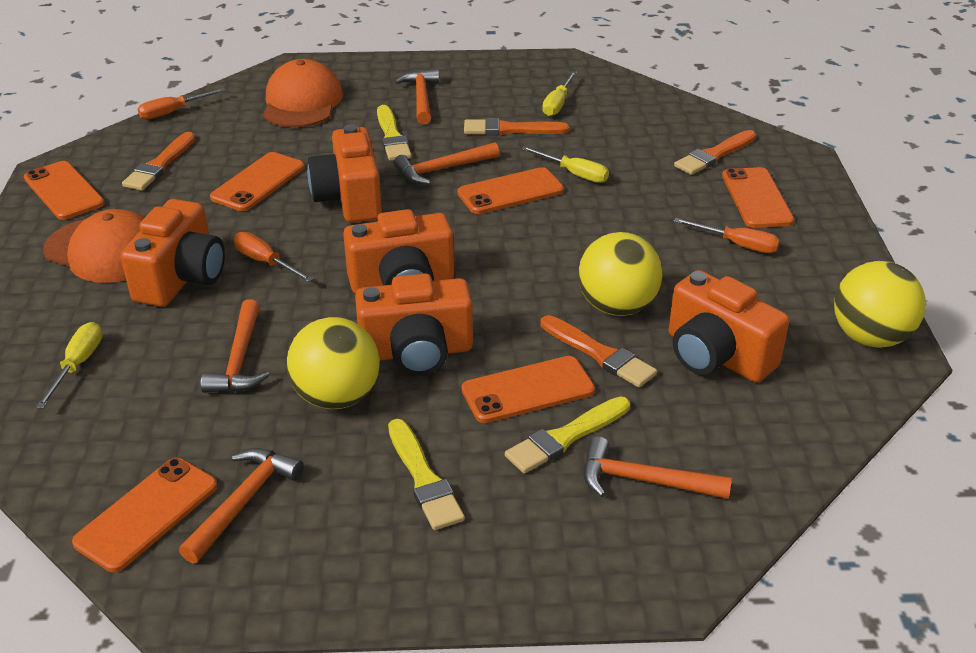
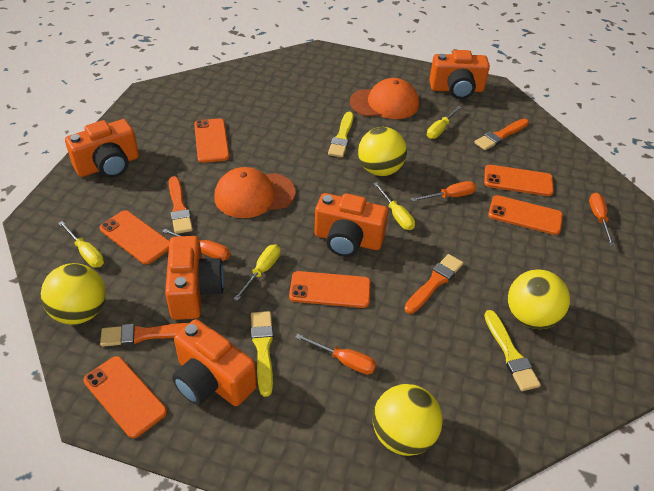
orange hammer: [179,448,304,563] [201,299,270,393] [394,69,439,124] [394,142,499,184] [584,436,732,499] = 5 -> none = 0
orange screwdriver: [138,88,226,120] [234,232,314,282] [673,218,780,253] = 3 -> [162,229,230,261] [295,334,376,375] [411,181,476,202] [589,193,615,246] = 4
yellow ball: [287,317,380,409] [578,232,663,316] [834,261,926,348] = 3 -> [40,263,106,325] [358,127,407,176] [373,384,443,456] [508,269,570,329] = 4
yellow screwdriver: [36,322,102,409] [521,146,609,183] [542,71,577,117] = 3 -> [58,221,104,267] [234,245,280,301] [373,182,415,230] [427,106,462,139] = 4

